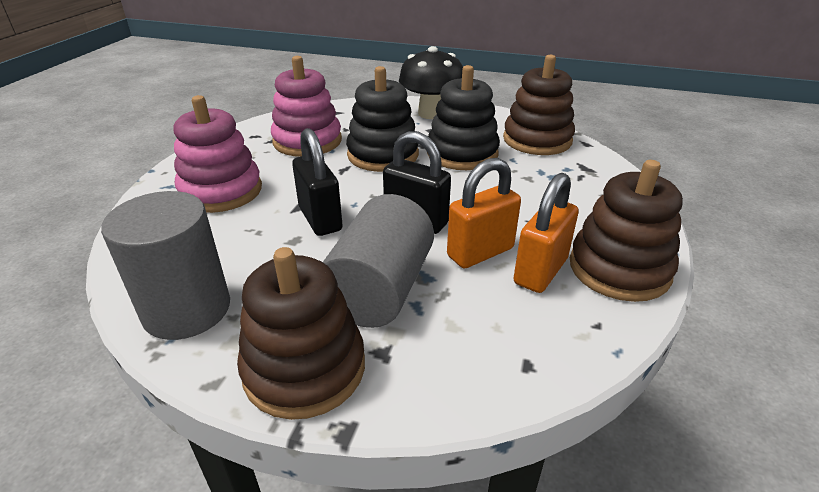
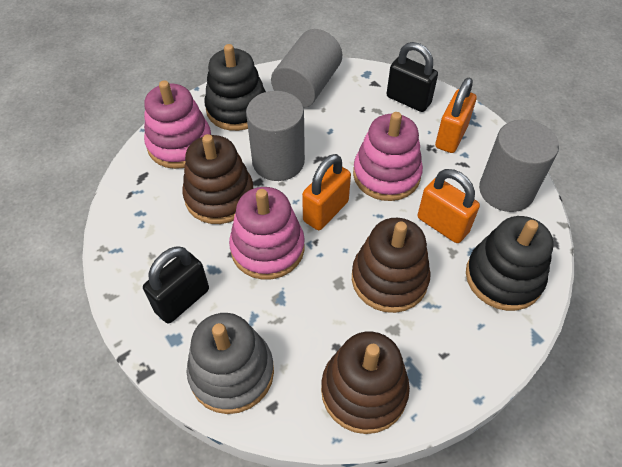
black mushroom: [399,46,463,119] = 1 -> none = 0
grey cylinder: [101,191,230,340] [323,194,434,328] = 2 -> [246,91,305,181] [271,29,342,108] [479,120,559,212] = 3
grey stacking toy: none = 0 -> [186,313,274,414] = 1
orange padlock: [447,158,521,268] [514,173,579,293] = 2 -> [302,154,351,230] [418,169,480,243] [435,78,477,153] = 3
pink stacking toy: [174,95,262,213] [271,56,342,157] = 2 -> [144,80,211,169] [229,187,305,280] [353,112,423,201] = 3

